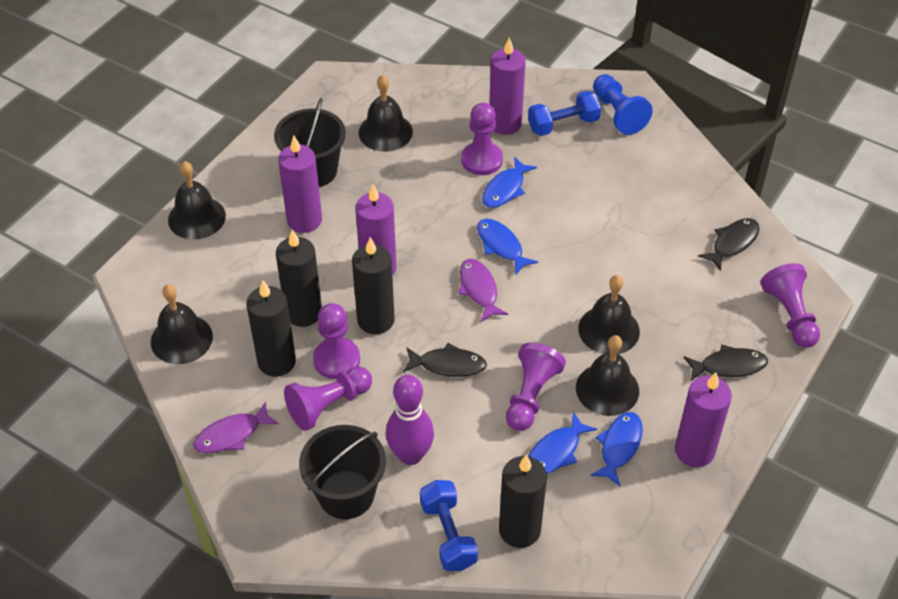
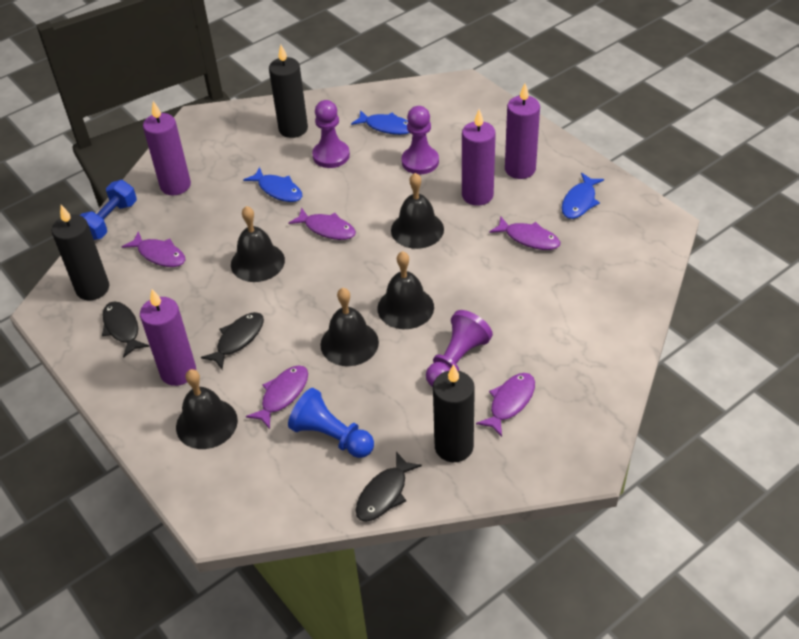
black bucket: [274,98,346,187] [299,425,386,519] = 2 -> none = 0
black candle: [246,280,296,377] [276,229,322,327] [352,237,395,334] [499,455,547,548] = 4 -> [52,205,109,301] [269,45,308,138] [433,364,475,462] = 3
blue dumbbell: [420,480,478,571] [528,91,601,136] = 2 -> [80,180,137,240] = 1
blue fish: [477,219,538,274] [482,157,537,208] [528,411,597,474] [590,412,643,486] = 4 -> [243,167,302,202] [351,110,409,135] [562,173,604,219] = 3
purple bowling pin: [386,375,434,465] = 1 -> none = 0
purple fish: [193,401,279,453] [459,259,508,322] = 2 -> [122,231,185,267] [246,365,308,429] [289,207,356,240] [476,373,535,437] [489,216,561,250] = 5
purple pawn: [284,366,372,431] [313,303,360,379] [461,103,503,175] [506,342,566,431] [760,263,820,348] = 5 -> [312,100,350,168] [401,106,439,174] [426,310,493,387] = 3

